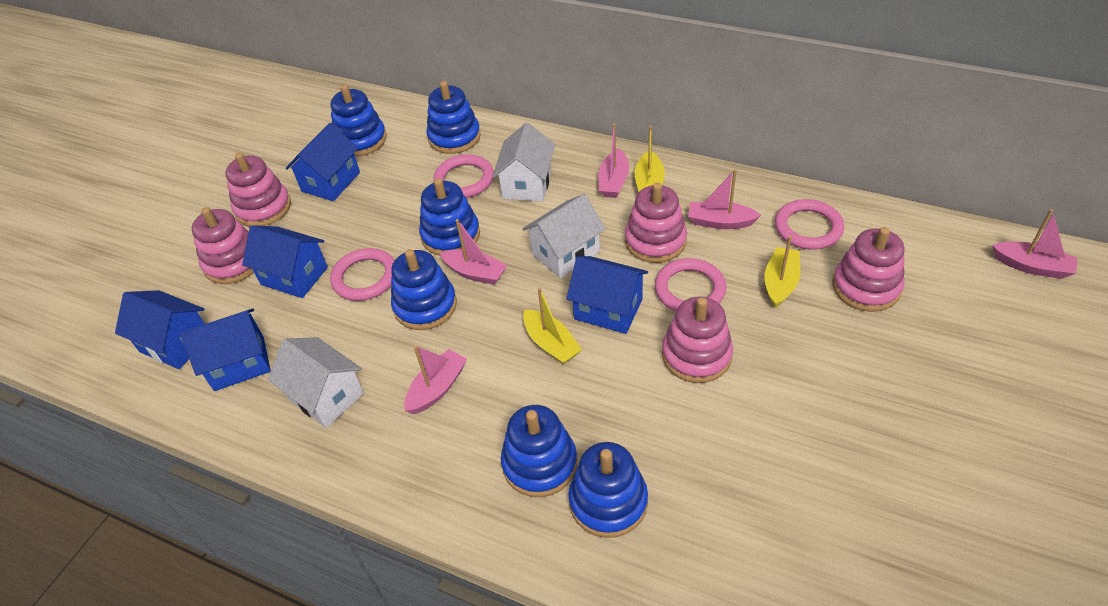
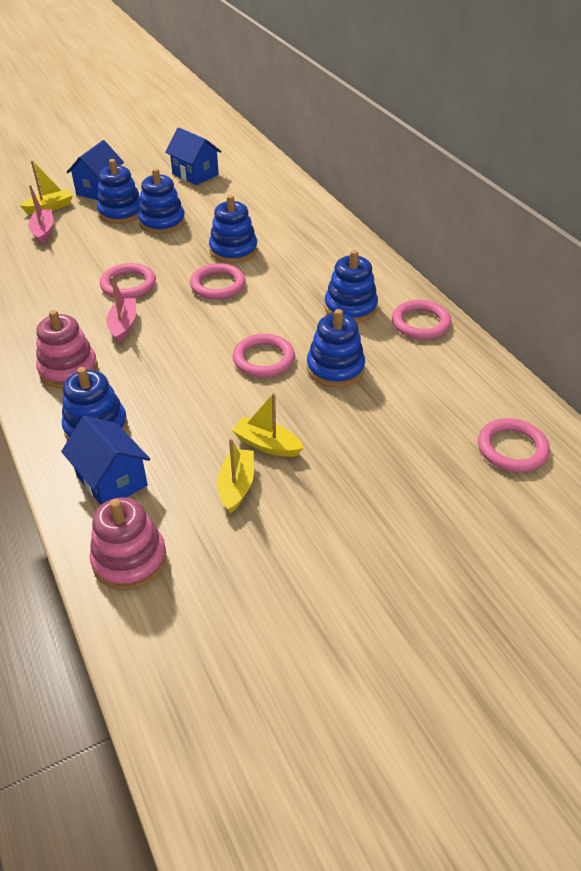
blue house: [115,290,205,369] [180,309,271,391] [242,225,328,298] [286,123,360,201] [566,256,648,334] = 5 -> [61,415,150,505] [66,140,124,200] [165,127,222,185] = 3
pink boat: [404,346,467,414] [440,219,507,285] [599,124,629,198] [688,169,761,229] [992,209,1078,279] = 5 -> [28,185,54,245] [106,277,136,343] = 2
pink ring: [330,248,395,301] [434,154,494,198] [655,258,726,311] [775,199,844,250] = 4 -> [100,263,156,298] [190,263,246,300] [233,334,295,378] [392,300,451,340] [478,418,550,472] = 5
pink stacking toy: [192,207,254,284] [226,152,291,227] [625,182,687,263] [662,297,733,383] [832,227,905,312] = 5 -> [36,310,98,388] [89,497,167,590] = 2
white house: [268,337,364,428] [492,123,555,202] [523,194,605,278] = 3 -> none = 0

